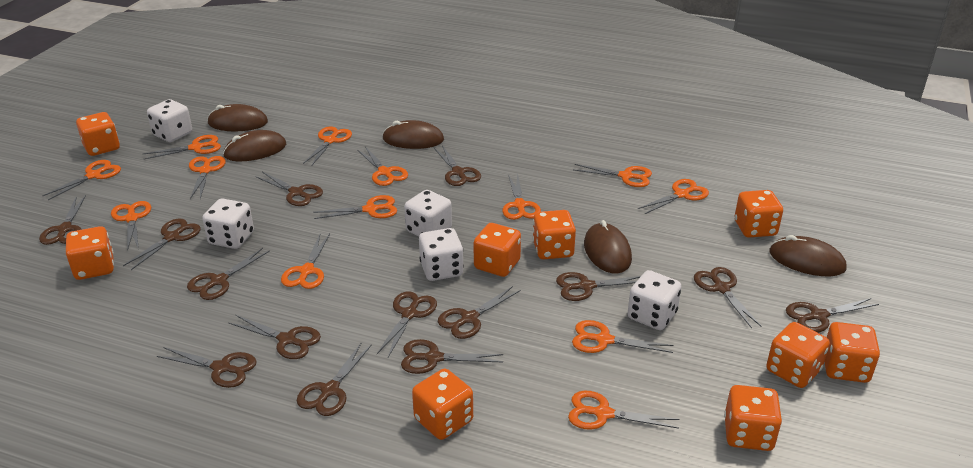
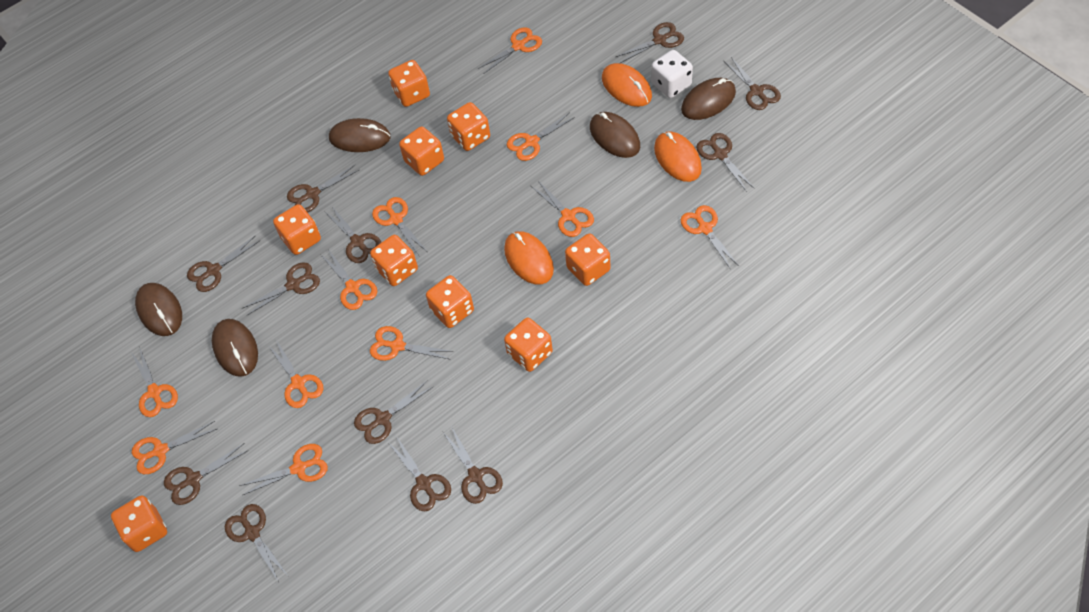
brown scissors: [39,195,86,245] [123,219,201,270] [157,347,257,388] [187,248,270,300] [229,315,321,359] [255,172,323,206] [297,342,372,416] [377,291,437,357] [401,339,504,374] [434,146,481,186] [438,286,521,339] [556,272,641,301] [694,267,762,328] [786,298,879,333] = 14 -> [164,443,249,505] [187,236,260,292] [225,504,287,582] [243,262,320,316] [287,165,360,213] [324,207,381,263] [354,380,433,444] [387,437,451,511] [442,426,503,504] [616,22,684,63] [696,133,755,192] [723,57,781,110] = 12
orange mouse: none = 0 -> [504,231,554,284] [602,63,652,107] [654,131,702,182] = 3
orange scissors: [42,160,121,200] [111,201,151,251] [143,135,221,159] [189,156,226,199] [281,234,330,289] [303,127,352,166] [313,195,397,219] [357,147,408,186] [502,174,541,220] [568,391,679,430] [572,320,674,353] [574,164,652,187] [638,179,709,214] = 13 -> [131,346,178,417] [132,421,217,474] [239,444,328,495] [268,340,323,408] [320,249,377,310] [370,326,454,361] [372,197,426,255] [478,27,542,74] [507,112,575,161] [531,181,594,237] [681,205,739,270] = 11
white dice: [147,99,192,142] [202,198,254,249] [404,190,452,237] [419,228,464,281] [628,270,682,330] = 5 -> [651,50,693,98] = 1

